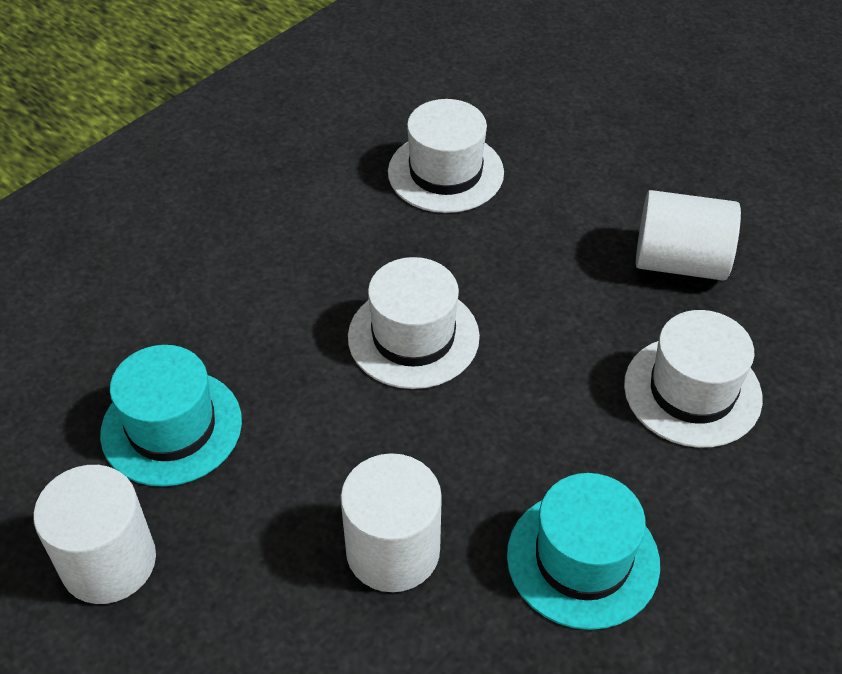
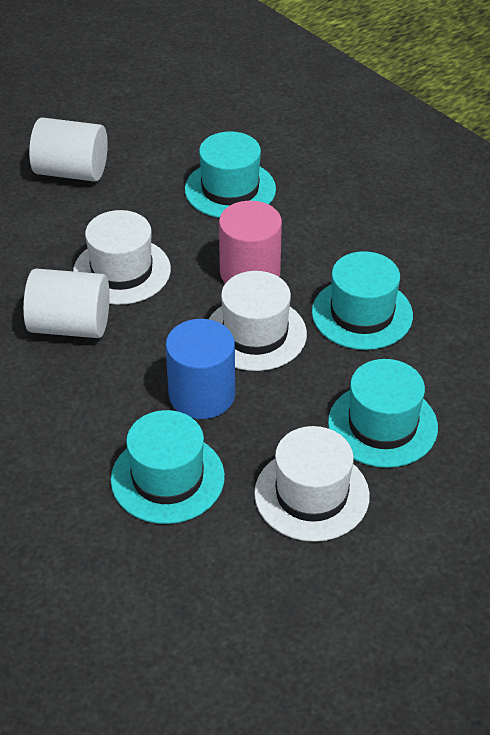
blue cylinder: none = 0 -> [165,319,235,419] = 1
pink cylinder: none = 0 -> [219,201,282,284] = 1
turquoise hat: [100,345,242,487] [507,473,660,630] = 2 -> [111,410,225,524] [185,131,276,218] [312,251,413,350] [328,359,438,468] = 4
white cylinder: [33,465,156,604] [341,453,442,592] [636,190,741,281] = 3 -> [23,269,110,338] [29,117,108,182] = 2

